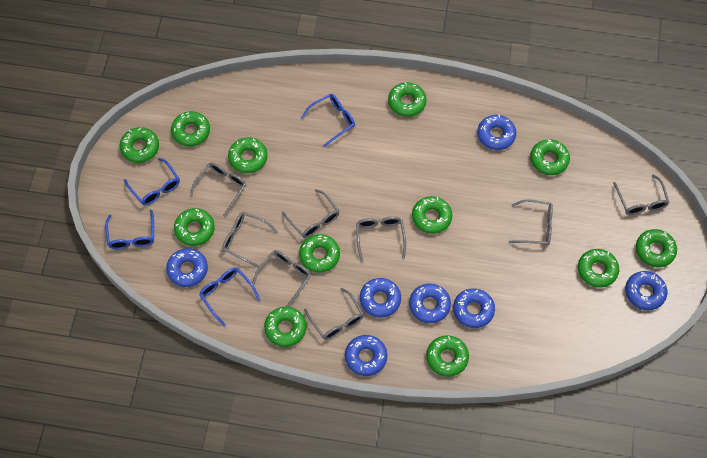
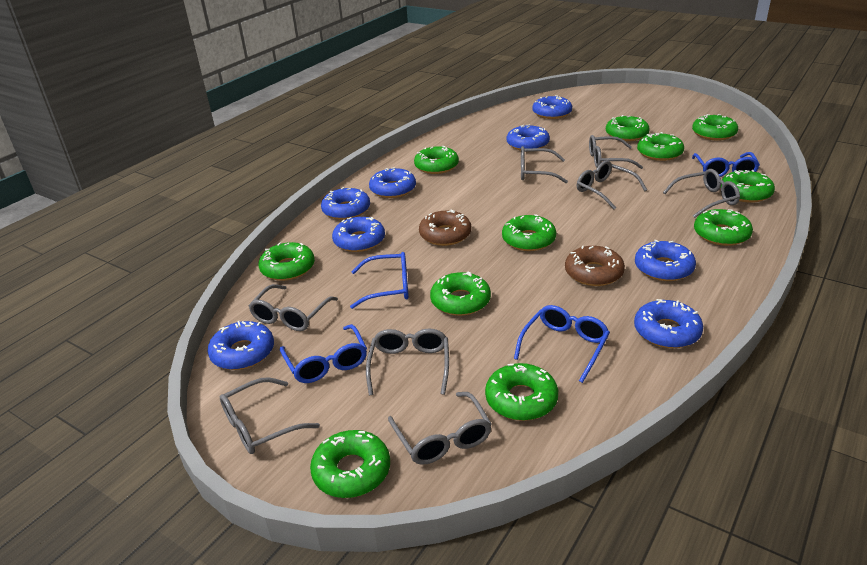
blue donut: [166,248,208,287] [345,335,387,376] [360,278,401,318] [409,284,451,323] [453,288,495,328] [477,115,516,150] [625,271,667,310] = 7 -> [208,321,274,370] [321,187,370,220] [332,217,385,252] [369,167,416,198] [507,125,550,151] [532,95,572,119] [634,299,703,348] [635,239,696,281] = 8
brown donut: none = 0 -> [419,210,472,246] [565,246,625,286] = 2
green donut: [120,127,159,163] [171,111,210,147] [174,208,215,246] [228,137,267,173] [264,307,306,347] [299,234,340,273] [388,82,427,117] [412,196,452,234] [426,335,469,377] [530,139,570,175] [578,249,619,288] [636,229,677,267] = 12 -> [258,242,315,281] [310,430,390,498] [414,146,459,174] [430,271,491,316] [485,363,558,421] [502,214,556,251] [606,115,650,141] [637,132,684,161] [692,114,738,140] [694,209,753,246] [721,170,775,203] = 11

